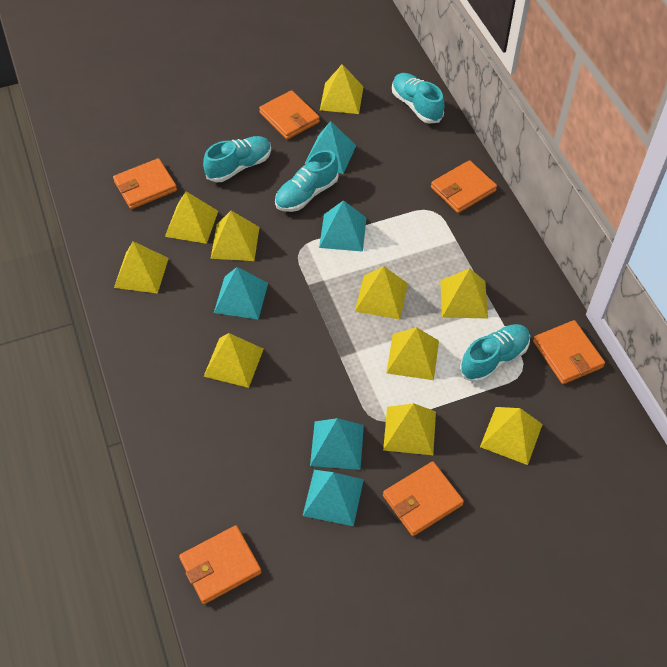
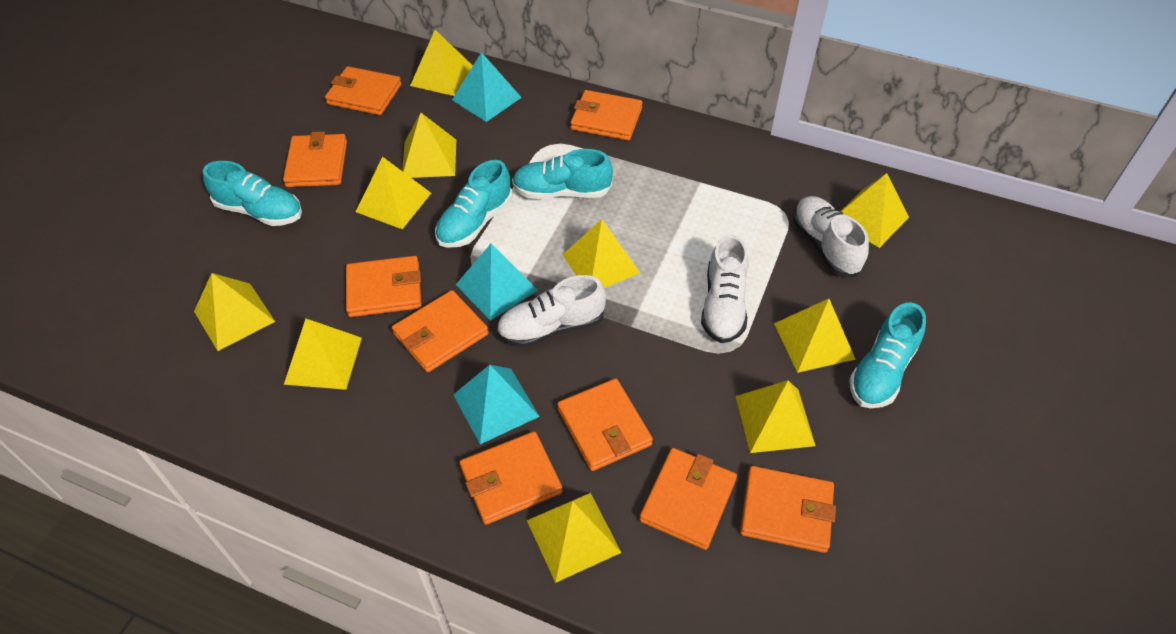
orange wallet: [113,158,177,209] [179,525,261,604] [259,90,320,140] [383,461,464,536] [431,160,497,213] [533,320,605,384] = 6 -> [283,131,347,187] [325,66,401,115] [346,256,422,317] [392,290,489,372] [459,431,562,525] [557,378,653,471] [570,90,643,141] [639,448,737,550] [740,466,836,553] = 9
turquoise pyramid: [214,267,268,320] [303,470,364,526] [305,121,356,174] [310,418,364,470] [319,200,367,252] = 5 -> [452,52,522,122] [453,365,540,444] [456,243,538,321] = 3
white shoe: none = 0 -> [496,275,606,347] [701,235,749,343] [793,196,869,277] = 3

